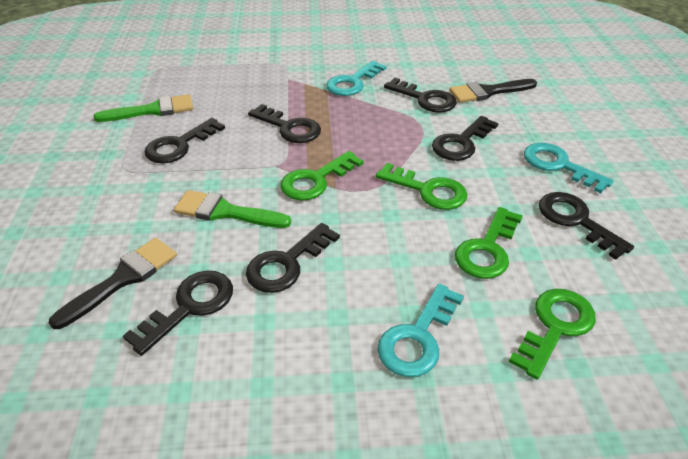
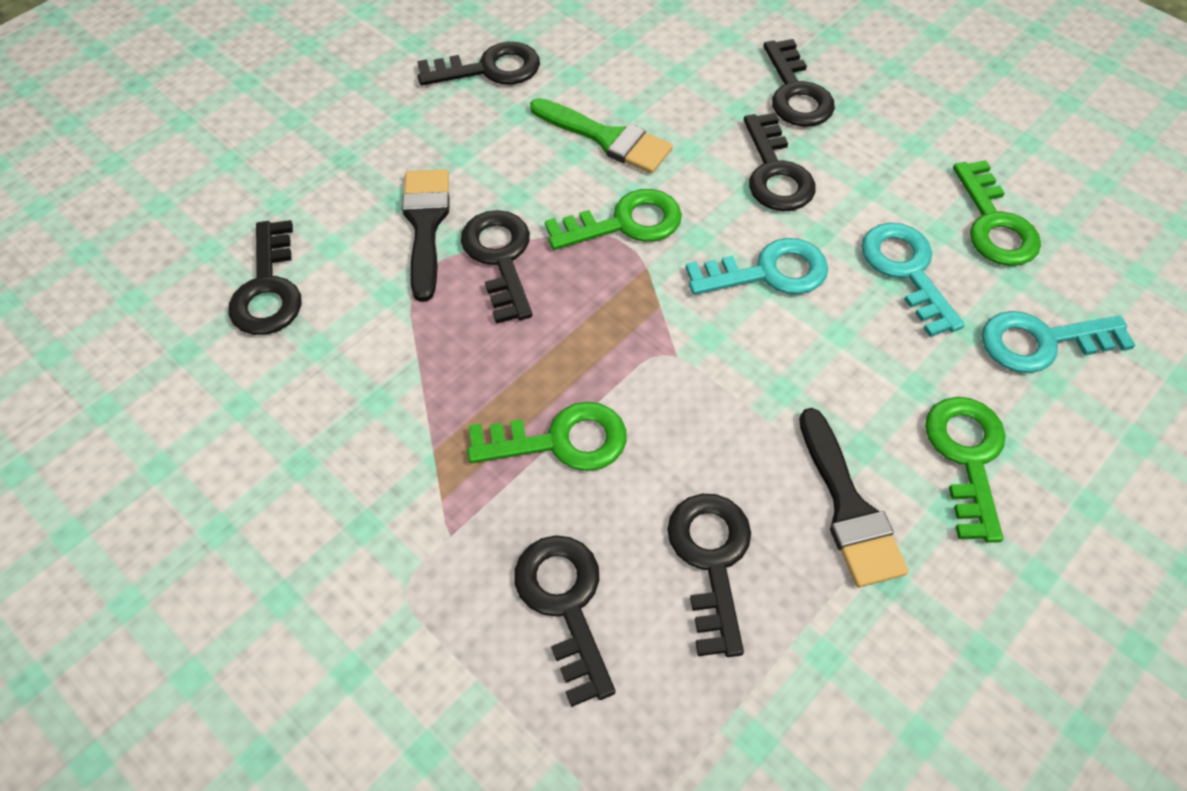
green brush: [94,94,193,122] [174,190,291,228] = 2 -> [530,98,673,174] = 1

